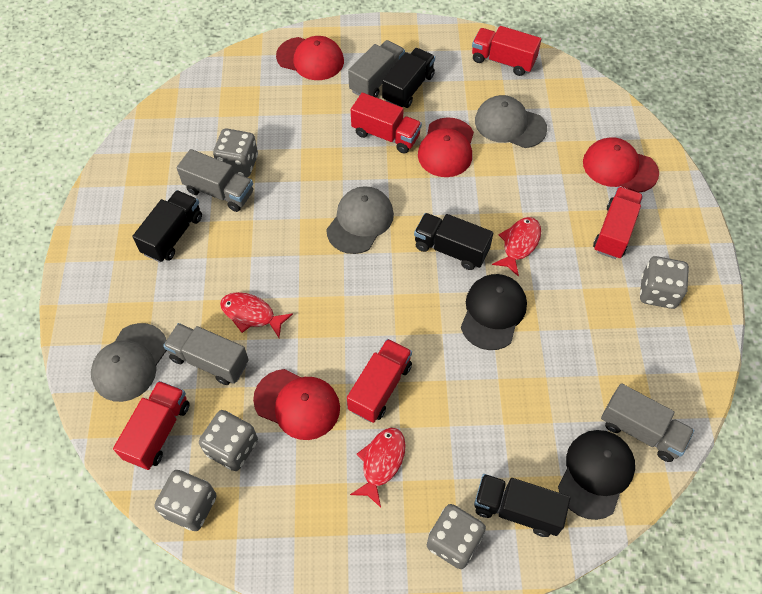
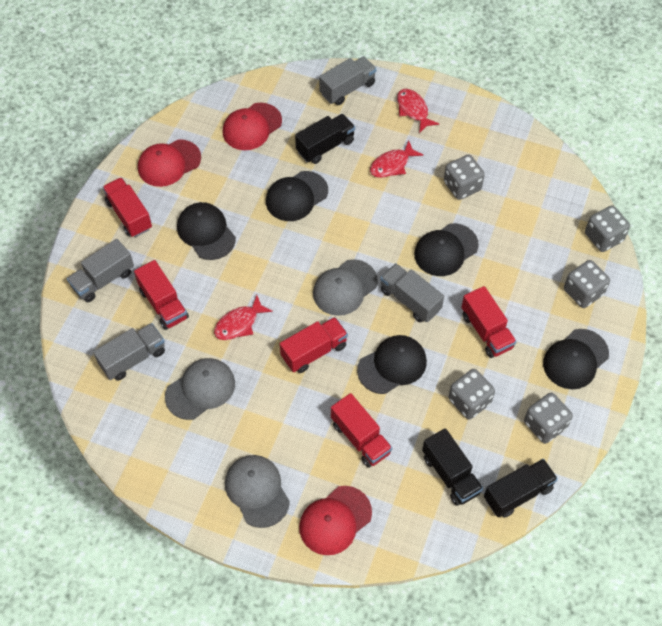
black cap: [461,274,527,350] [558,430,635,520] = 2 -> [177,202,236,260] [266,171,328,221] [357,335,427,394] [414,223,478,276] [543,329,609,389] = 5
black truck: [132,190,202,262] [382,48,435,108] [414,213,493,270] [474,474,571,537] = 4 -> [295,114,355,164] [422,428,483,506] [484,459,558,518] = 3
red cap: [253,369,340,440] [276,36,344,80] [418,117,474,177] [583,137,659,193] = 4 -> [138,139,201,187] [223,103,282,150] [299,486,372,555] = 3

